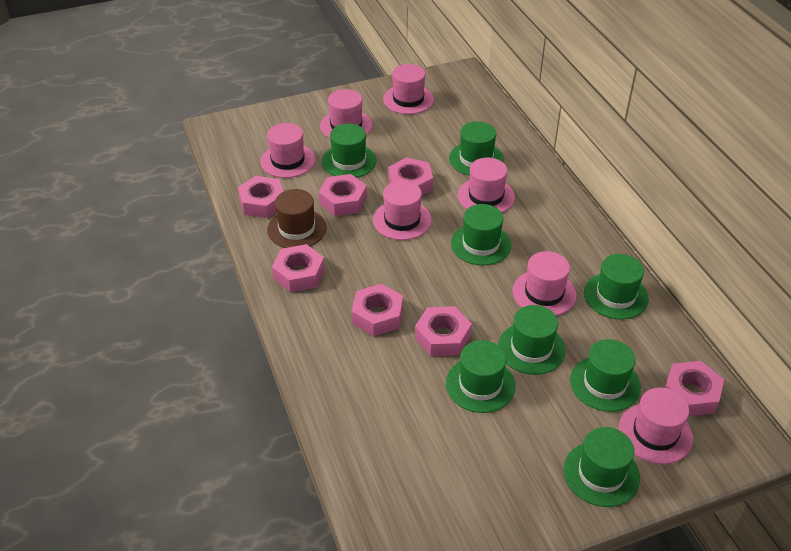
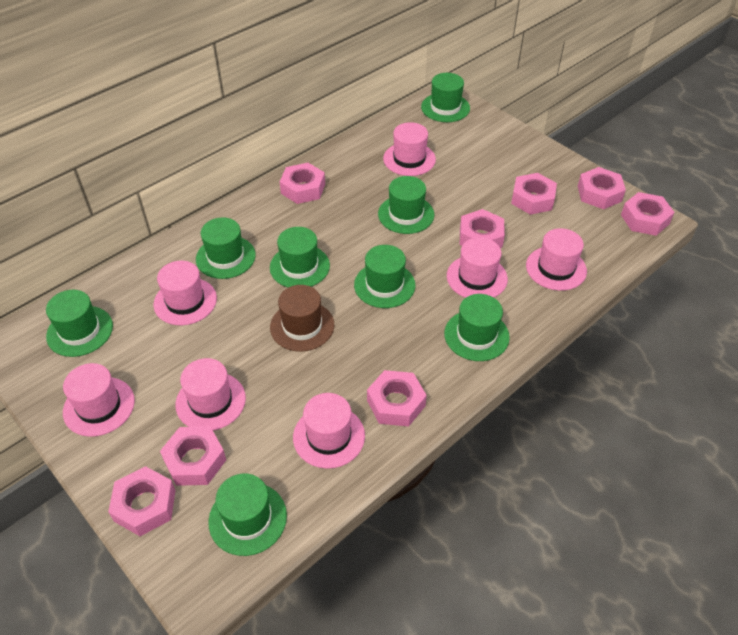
pink nut: [238,176,284,218] [272,244,325,293] [318,174,367,216] [352,284,403,336] [388,157,433,195] [415,306,472,356] [665,361,724,416] = 7 -> [108,466,175,536] [160,426,226,486] [280,163,325,204] [367,370,427,427] [460,209,505,248] [511,173,557,215] [578,167,626,209] [621,192,675,236] = 8

